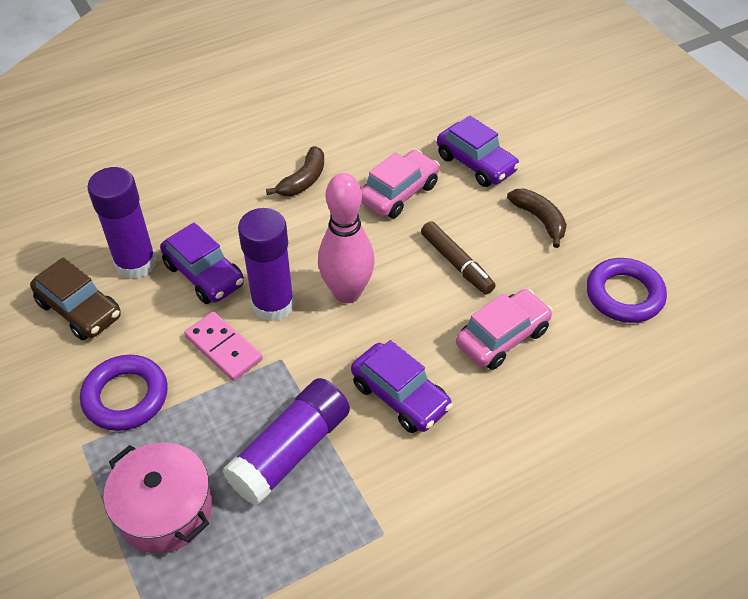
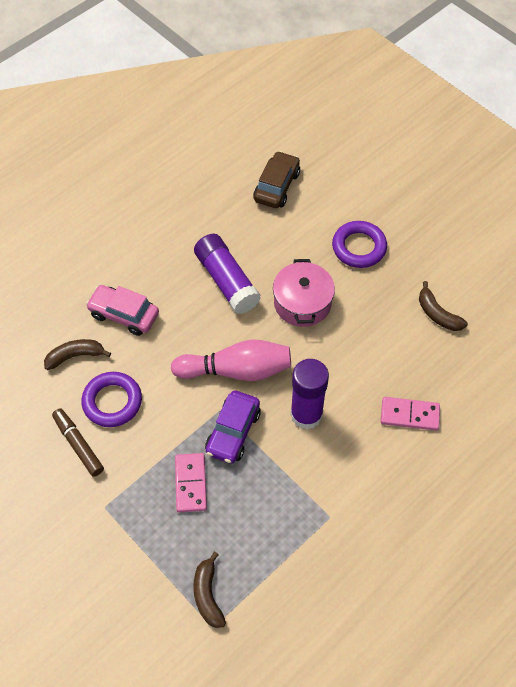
brown banana: [266,146,324,196] [507,188,567,248] = 2 -> [44,339,111,370] [193,552,226,628] [419,281,468,331] = 3
pink car: [361,150,440,218] [456,289,553,370] = 2 -> [86,285,159,336] = 1
pink domino: [184,311,263,381] = 1 -> [175,453,207,512] [381,397,440,431] = 2
purple car: [160,222,244,304] [351,340,453,433] [437,116,520,187] = 3 -> [205,390,261,464] = 1
purple glue stick: [87,167,157,279] [223,378,350,506] [238,208,295,321] = 3 -> [194,234,261,314] [290,359,329,430] = 2

